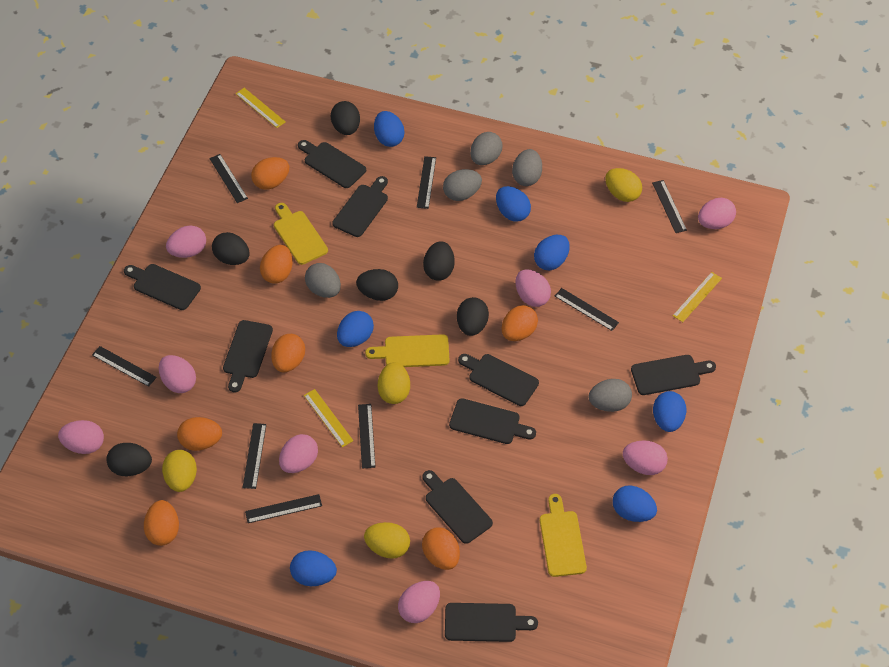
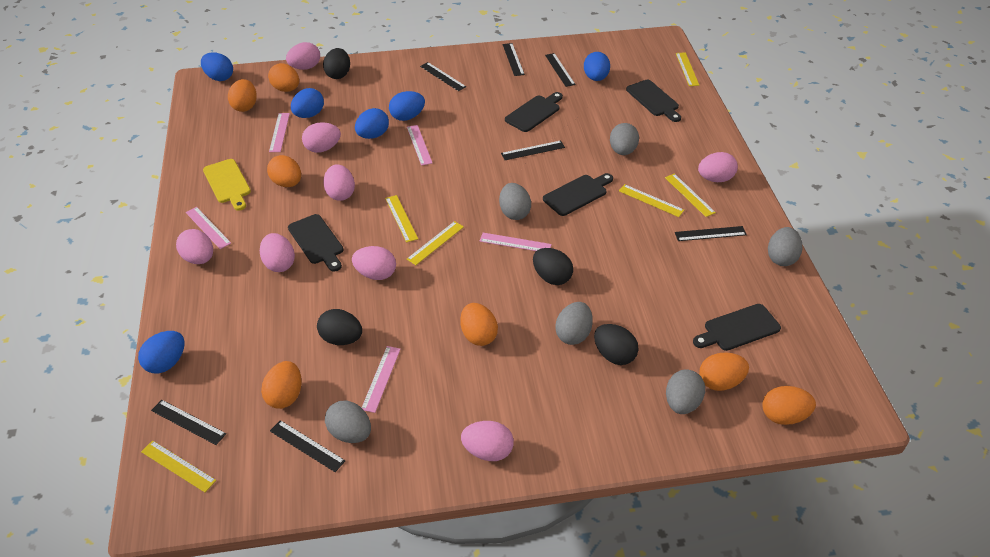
black cutting board: [124,264,201,310] [223,320,273,392] [298,140,366,188] [332,176,388,237] [422,470,493,544] [445,603,538,642] [449,398,536,444] [458,354,539,406] [631,355,716,395] = 9 -> [288,214,343,272] [505,92,563,132] [543,173,613,216] [626,80,681,122] [693,304,781,351] = 5
black egg: [106,443,152,476] [212,232,250,265] [331,101,360,135] [356,269,398,301] [423,241,455,281] [457,297,489,336] = 6 -> [317,309,362,345] [323,48,350,79] [533,248,573,285] [594,324,638,365] = 4
black ruler: [92,346,157,387] [209,154,248,203] [242,423,266,489] [245,494,322,523] [358,404,375,469] [417,156,436,209] [555,288,619,331] [652,180,687,233] = 8 -> [151,400,226,445] [270,420,345,472] [420,62,466,91] [501,141,565,160] [503,43,525,76] [545,53,576,87] [675,226,747,241] = 7
blue egg: [290,550,337,586] [337,311,374,347] [374,111,404,147] [496,186,531,222] [534,235,570,270] [613,485,657,522] [653,391,686,432] = 7 -> [138,331,185,373] [201,52,233,81] [291,88,324,118] [355,108,389,139] [389,91,425,121] [584,52,610,81] = 6
grey egg: [305,263,341,298] [443,169,482,201] [470,132,503,165] [512,149,542,186] [588,379,632,412] = 5 -> [325,401,371,443] [499,183,531,220] [555,302,593,345] [610,123,639,155] [666,369,705,414] [768,227,803,266] = 6
pink ruler: none = 0 -> [186,207,231,249] [269,113,290,152] [362,346,400,413] [407,125,432,166] [480,233,552,251] = 5
yellow cutting board: [274,203,328,265] [365,334,449,367] [540,494,587,577] = 3 -> [203,159,251,211] = 1
yellow egg: [162,450,197,492] [364,522,410,558] [378,362,410,404] [605,168,642,202] = 4 -> none = 0
yellow ruler: [236,88,285,128] [304,389,353,447] [673,272,722,322] = 3 -> [141,440,216,492] [385,195,418,243] [407,221,464,265] [619,184,684,217] [665,174,716,217] [676,52,700,86] = 6

